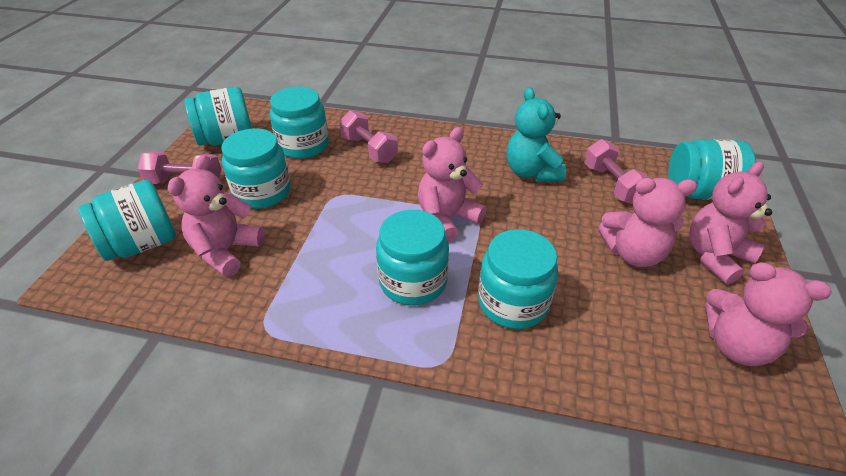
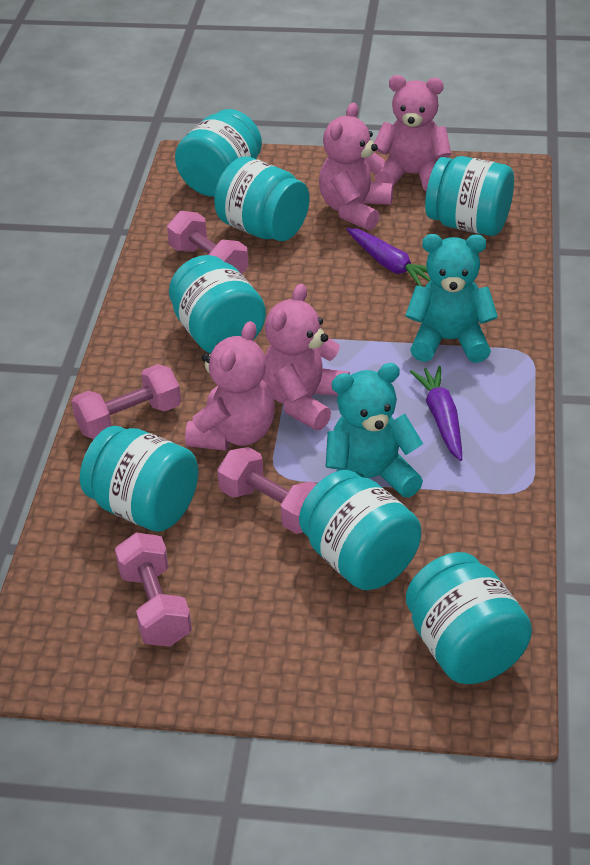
pink dumbbell: [138,152,221,184] [339,110,398,163] [584,139,649,204] = 3 -> [71,364,181,439] [115,532,192,647] [167,211,248,274] [217,447,316,534] = 4
pink teddy bear: [168,155,265,277] [418,127,487,242] [598,178,697,267] [689,161,772,285] [705,262,831,366] = 5 -> [185,321,274,451] [263,284,350,430] [319,102,393,230] [374,75,452,191] = 4
purple carrot: none = 0 -> [346,228,431,286] [410,366,462,461] = 2
turquoise teddy bear: [506,87,566,182] = 1 -> [325,363,423,498] [405,234,498,363] = 2

